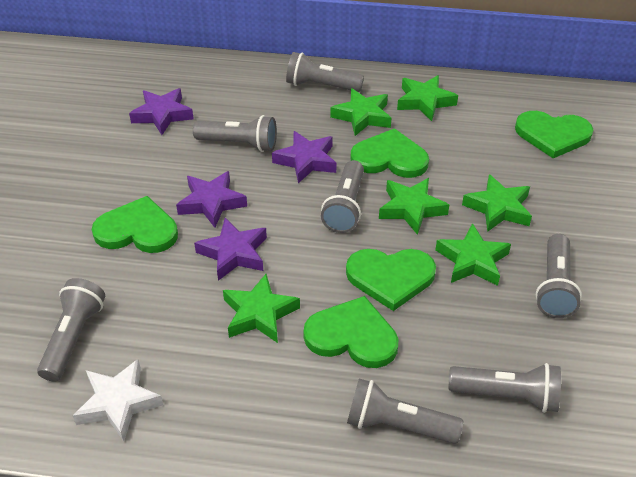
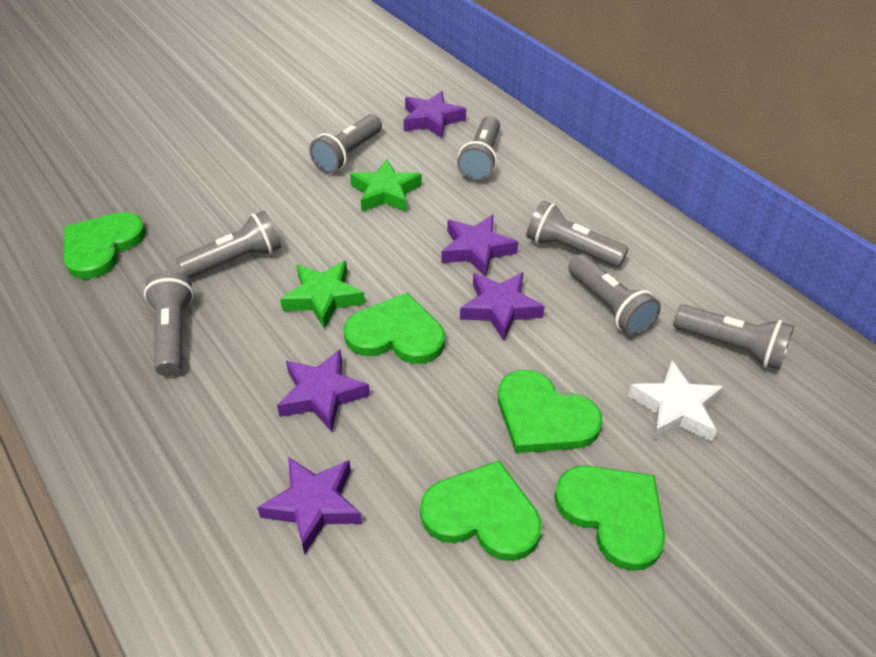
green star: [223,274,300,343] [330,88,391,136] [379,178,449,235] [397,75,458,121] [435,223,511,286] [462,174,532,232] = 6 -> [280,261,365,329] [350,159,422,212] = 2
purple star: [129,88,194,135] [176,171,247,228] [194,218,267,281] [272,131,337,183] = 4 -> [257,457,362,554] [277,350,370,432] [404,91,466,138] [441,215,518,277] [460,272,545,340] = 5

